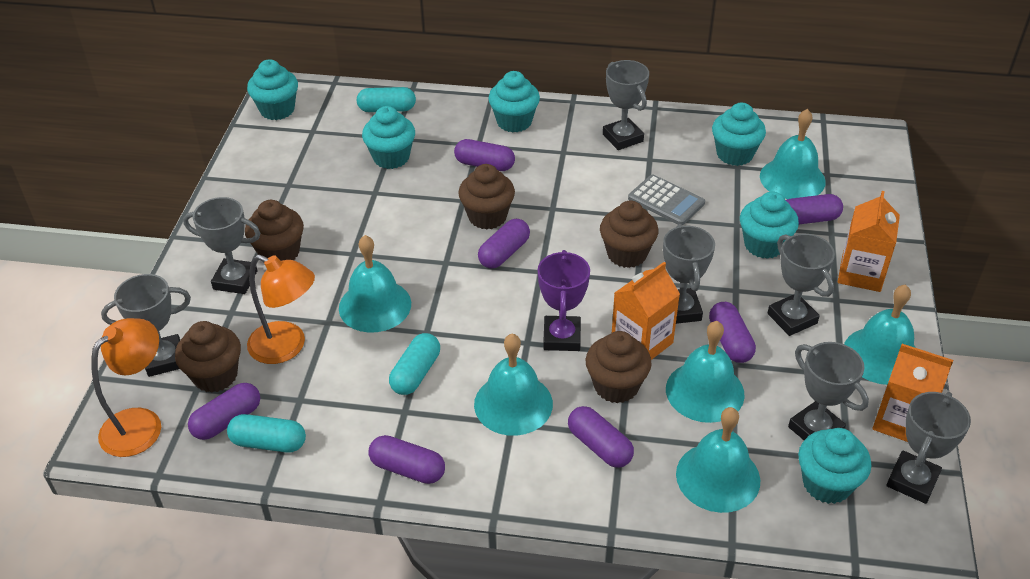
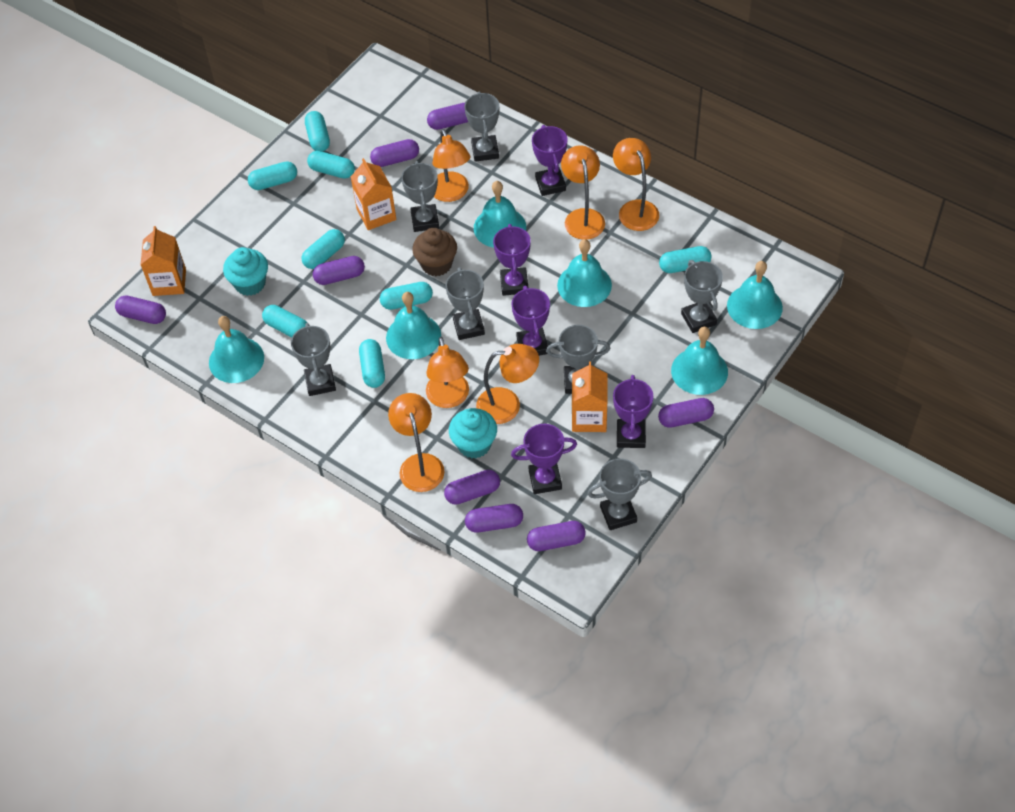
brown cupcake: [175,321,241,393] [245,200,304,261] [458,164,515,230] [585,331,652,403] [600,201,659,268] = 5 -> [412,228,457,276] = 1
grey calculator: [628,175,705,225] = 1 -> none = 0
orange lamp: [91,318,161,457] [247,255,315,364] = 2 -> [388,393,444,492] [426,337,469,408] [432,129,471,202] [476,344,539,424] [561,145,605,240] [613,138,659,231] = 6
purple capsule: [188,383,260,440] [369,435,445,484] [454,139,515,171] [478,219,530,269] [568,406,634,468] [709,302,756,363] [786,194,843,224] = 7 -> [115,295,166,324] [313,256,365,285] [370,139,419,167] [427,103,468,130] [444,470,500,505] [465,504,523,533] [527,521,586,551] [658,398,714,428] = 8
purple trophy: [537,250,590,351] = 1 -> [493,224,531,296] [511,286,550,356] [511,424,577,494] [532,125,568,196] [613,375,653,448] = 5
turquoise capsule: [227,414,306,453] [357,87,416,112] [389,333,440,395] = 3 -> [248,161,297,190] [262,305,307,337] [302,229,345,269] [305,111,330,152] [307,151,355,179] [359,339,385,388] [380,282,433,310] [659,246,712,273] = 8
turquoise cupcake: [247,59,298,120] [362,106,415,169] [489,71,540,132] [712,103,766,166] [740,191,799,259] [798,428,871,504] = 6 -> [223,247,268,296] [449,408,497,459] = 2

